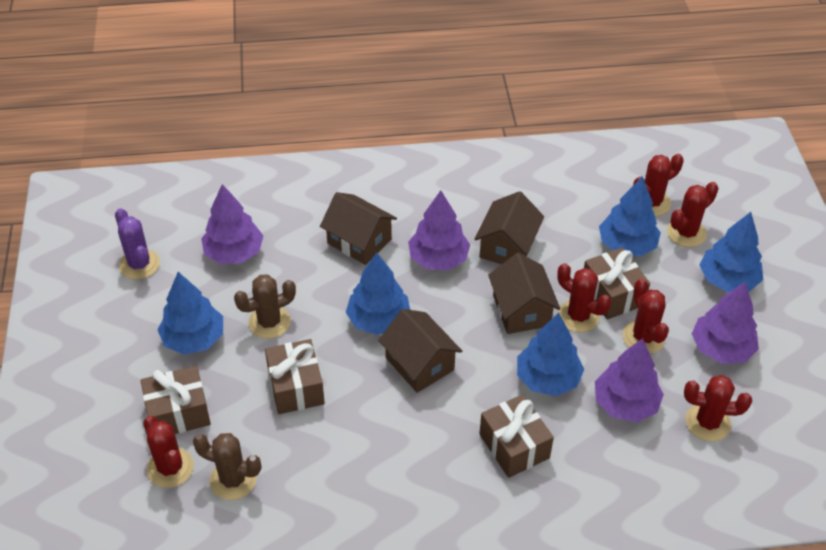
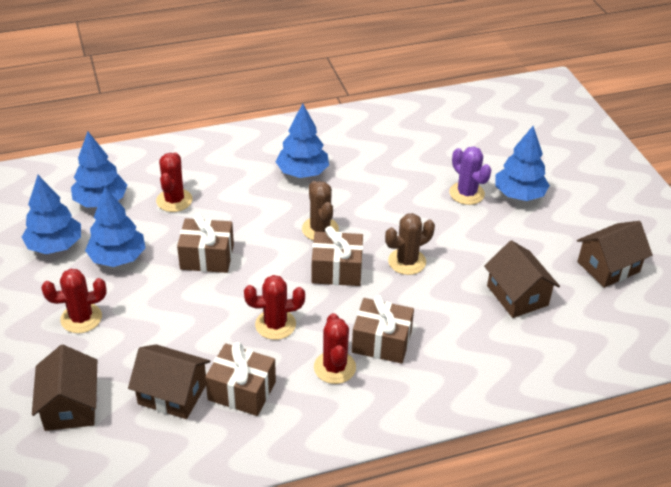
purple tree: [201,184,263,264] [408,190,470,270] [595,338,664,422] [692,282,759,364] = 4 -> none = 0
red cactus: [143,416,194,488] [557,263,611,332] [623,279,669,354] [633,154,684,216] [667,182,719,247] [684,375,752,441] = 6 -> [41,269,107,333] [156,152,193,212] [244,275,305,340] [314,313,356,384] = 4

